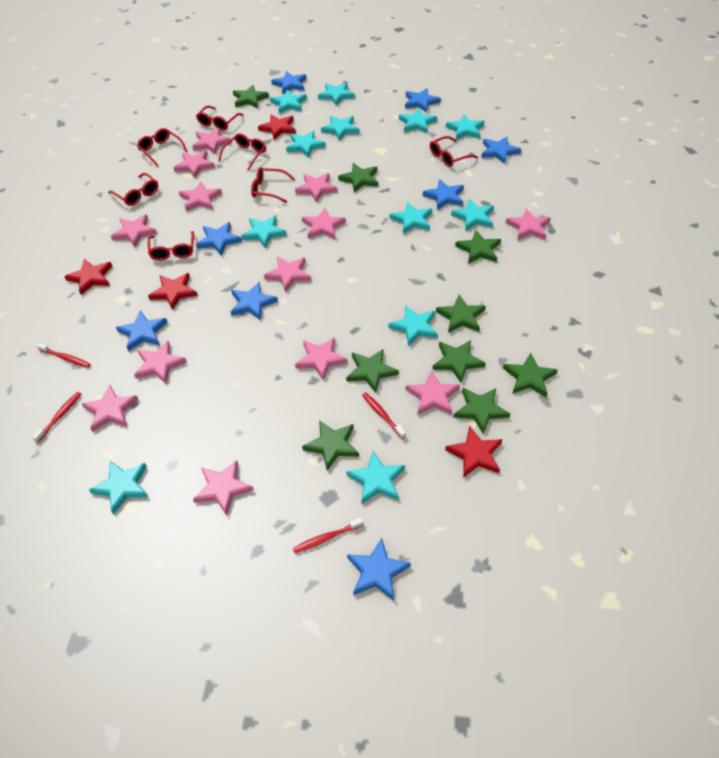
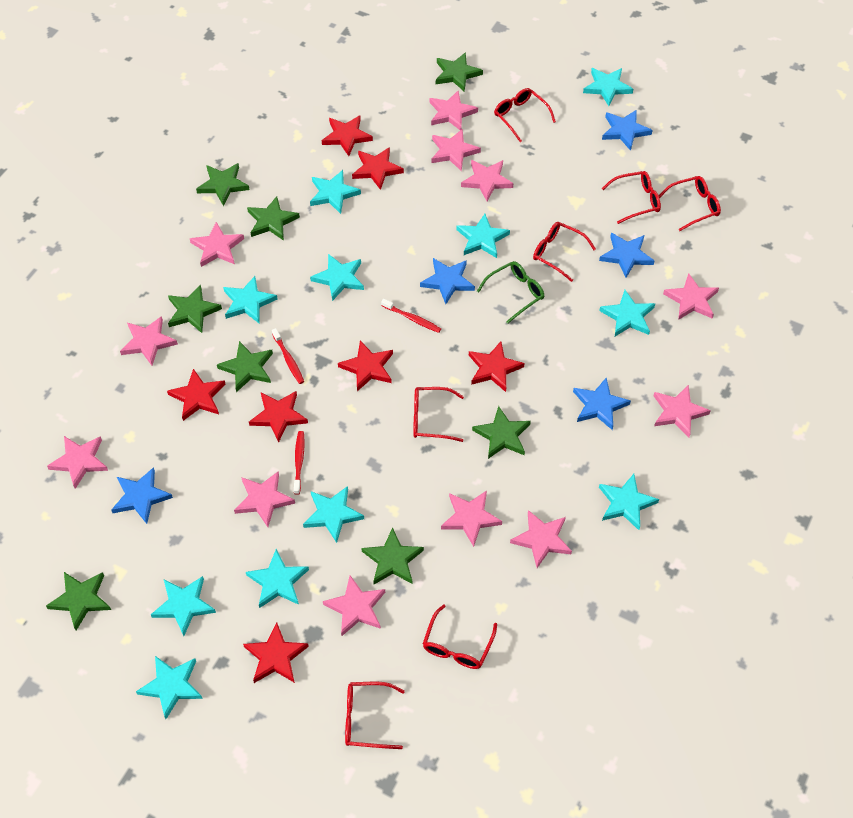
blue star: [116,310,168,351] [196,222,242,255] [231,282,278,320] [271,71,307,94] [347,538,411,601] [405,88,441,113] [423,179,464,210] [481,136,521,164] = 8 -> [111,467,173,524] [420,258,475,304] [573,378,631,430] [599,233,654,278] [602,110,653,151] = 5
green glasses: none = 0 -> [477,261,544,324] = 1
green star: [233,85,269,108] [302,420,359,471] [338,163,378,192] [346,349,399,393] [432,340,485,383] [436,295,486,333] [454,388,510,434] [455,230,501,264] [503,353,558,397] = 9 -> [46,572,111,630] [168,284,222,333] [196,163,249,206] [217,341,273,392] [247,196,300,241] [361,527,424,584] [436,52,483,92] [472,406,531,459] = 8
pink star: [82,385,138,432] [111,214,157,247] [134,341,187,384] [173,150,215,178] [179,181,222,211] [192,128,232,154] [193,460,254,516] [264,257,311,292] [295,173,338,203] [295,337,348,380] [302,208,346,239] [406,370,460,415] [506,208,551,240] = 13 -> [47,436,108,489] [120,316,178,366] [190,222,244,267] [234,471,295,527] [323,575,385,636] [430,91,478,130] [431,129,481,171] [441,491,502,547] [461,160,513,201] [510,510,572,568] [654,385,711,437] [663,273,719,320] = 12
red star: [64,259,112,295] [148,273,198,310] [258,114,296,140] [445,426,502,478] = 4 -> [167,369,226,421] [243,622,309,683] [249,391,308,443] [322,115,373,156] [338,341,393,391] [352,147,404,190] [469,341,524,392] = 7
red toothbrush: [32,392,81,443] [36,343,91,368] [293,518,364,553] [362,392,406,439] = 4 -> [272,328,304,384] [294,431,305,495] [381,299,441,333] = 3
turquoise star: [89,461,148,515] [242,215,287,248] [270,90,307,114] [286,131,326,158] [318,83,355,106] [321,116,360,141] [346,451,405,504] [388,305,438,346] [389,202,432,234] [399,109,437,134] [446,114,484,140] [451,199,494,231] = 12 -> [136,656,203,719] [151,576,216,636] [223,276,278,323] [246,549,309,608] [303,486,364,543] [310,170,361,214] [310,254,364,301] [457,214,510,258] [583,68,633,106] [599,290,655,336] [599,474,659,530] = 11

